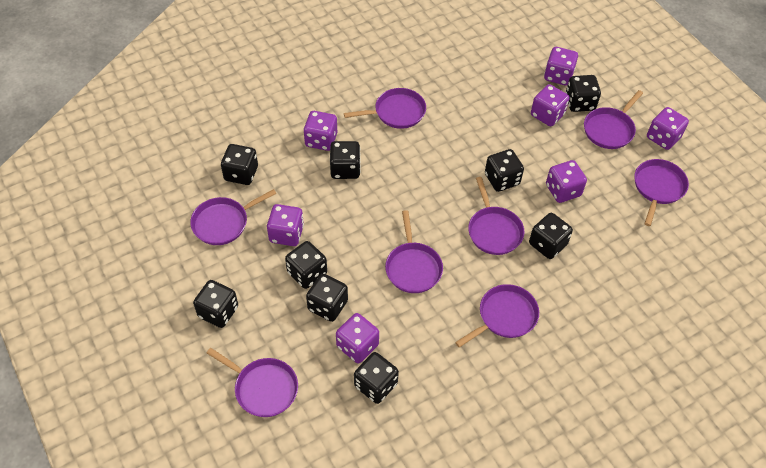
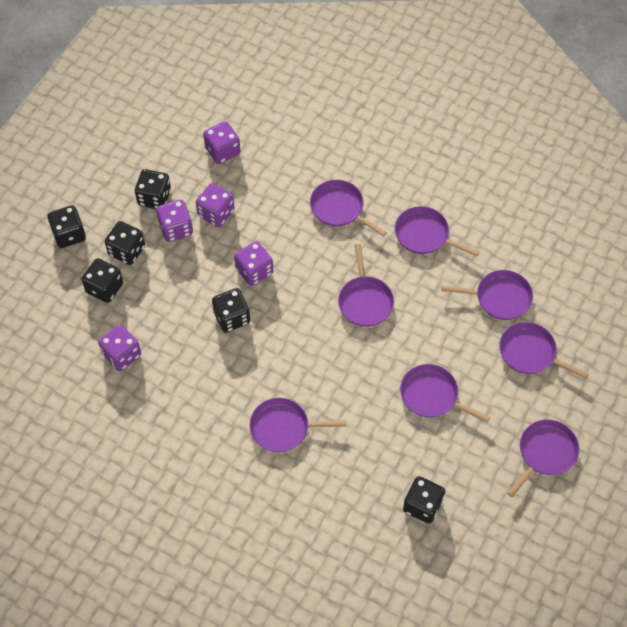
black dice: [193,280,238,328] [221,144,258,185] [285,241,327,289] [306,274,348,322] [330,141,361,179] [354,352,399,404] [485,149,524,192] [529,213,573,259] [566,75,601,112] = 9 -> [48,205,86,248] [82,258,123,303] [105,221,145,265] [135,169,171,209] [212,288,250,333] [403,476,445,524] = 6
purple dice: [267,204,304,246] [304,111,337,151] [336,313,379,363] [531,84,570,126] [544,47,578,86] [546,160,587,203] [647,107,689,150] = 7 -> [98,325,141,371] [156,200,193,242] [196,183,235,227] [203,121,240,164] [234,241,273,286] = 5

